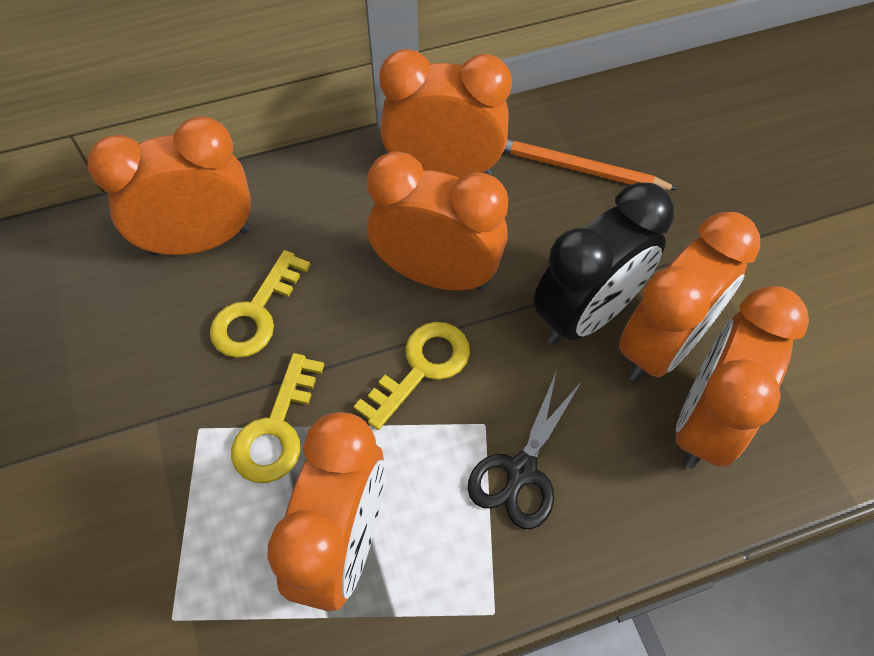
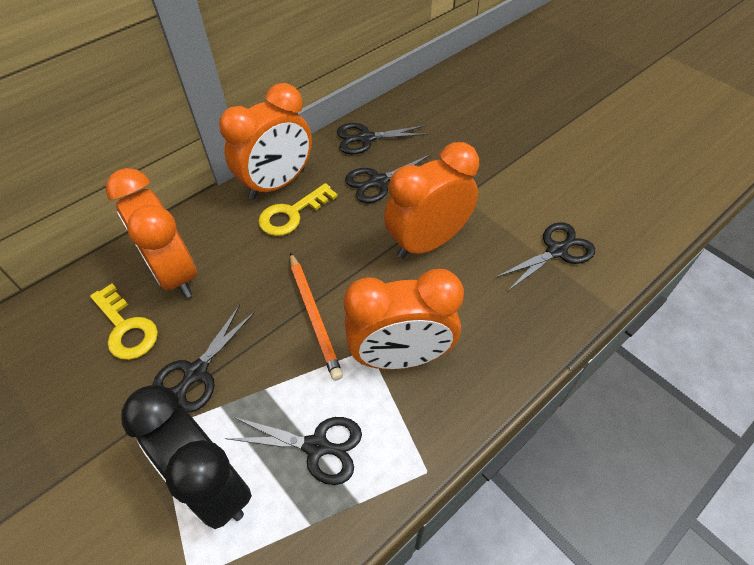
black scissors: [468,371,582,529] = 1 -> [153,305,255,413] [225,417,362,485] [337,123,429,155] [345,154,432,203] [495,222,595,291] = 5
orange clock: [88,116,251,255] [268,412,385,612] [367,152,508,291] [379,49,512,178] [619,212,760,382] [675,286,809,469] = 6 -> [106,168,197,298] [219,83,312,200] [344,269,464,369] [384,142,479,259] = 4
yellow key: [210,250,310,358] [231,353,324,483] [354,322,470,430] = 3 -> [90,284,158,360] [258,183,338,236] = 2

